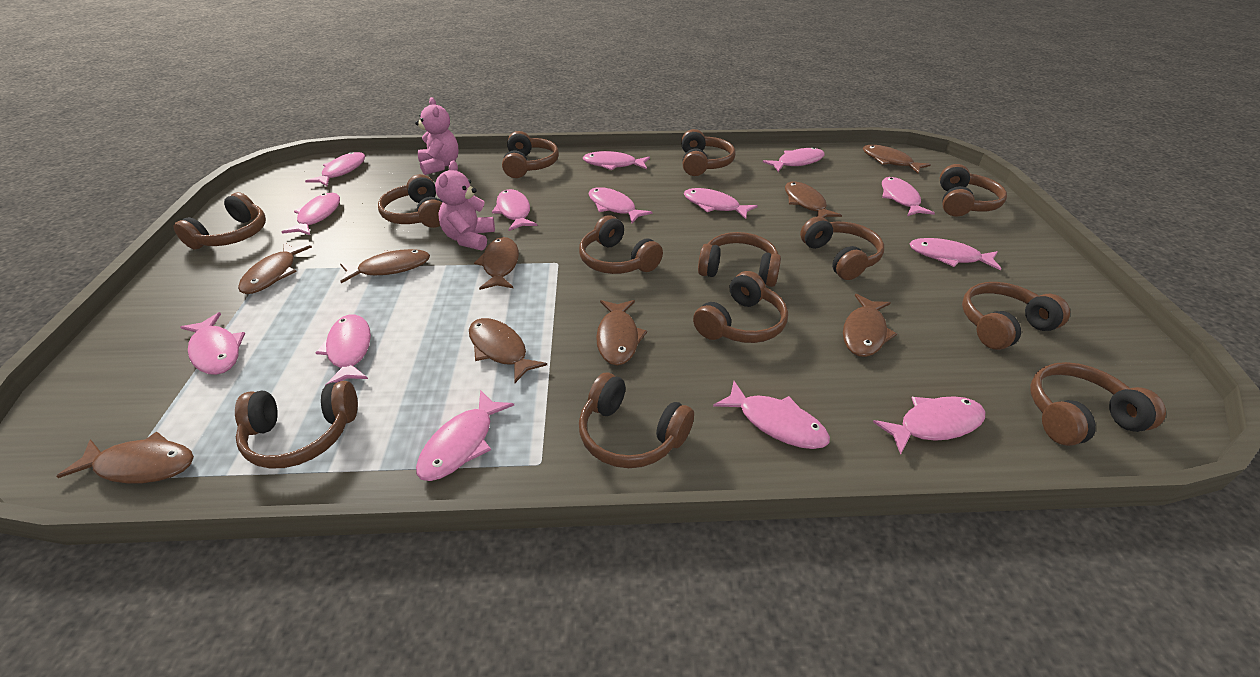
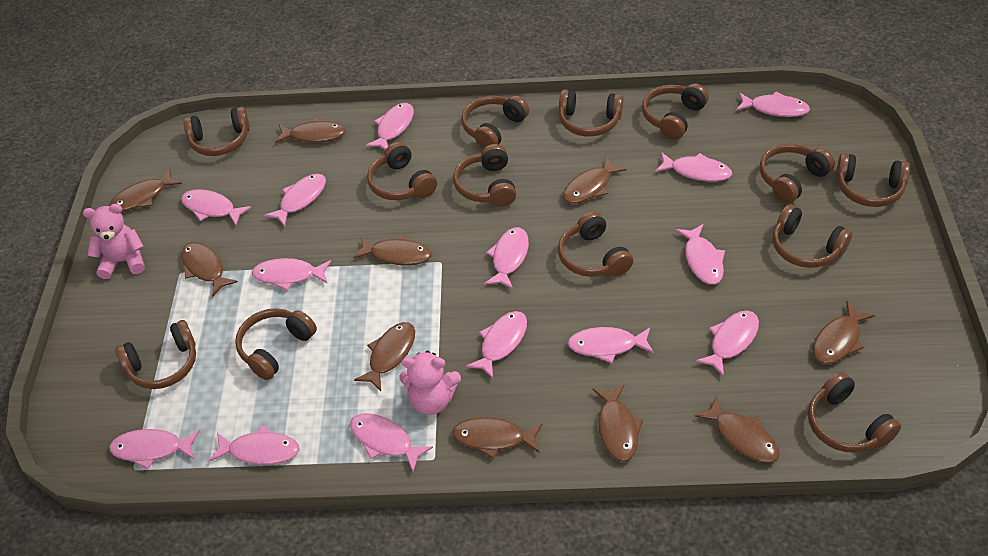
brown fish: [56,432,194,484] [238,242,312,294] [340,249,430,283] [469,318,547,383] [474,237,519,290] [596,300,647,365] [785,181,842,218] [843,294,897,357] [863,145,931,173] = 9 -> [109,168,182,212] [181,242,238,297] [275,118,346,143] [353,234,432,265] [354,322,415,391] [452,417,542,459] [563,157,627,203] [592,385,643,462] [694,396,780,463] [813,301,875,364] = 10

